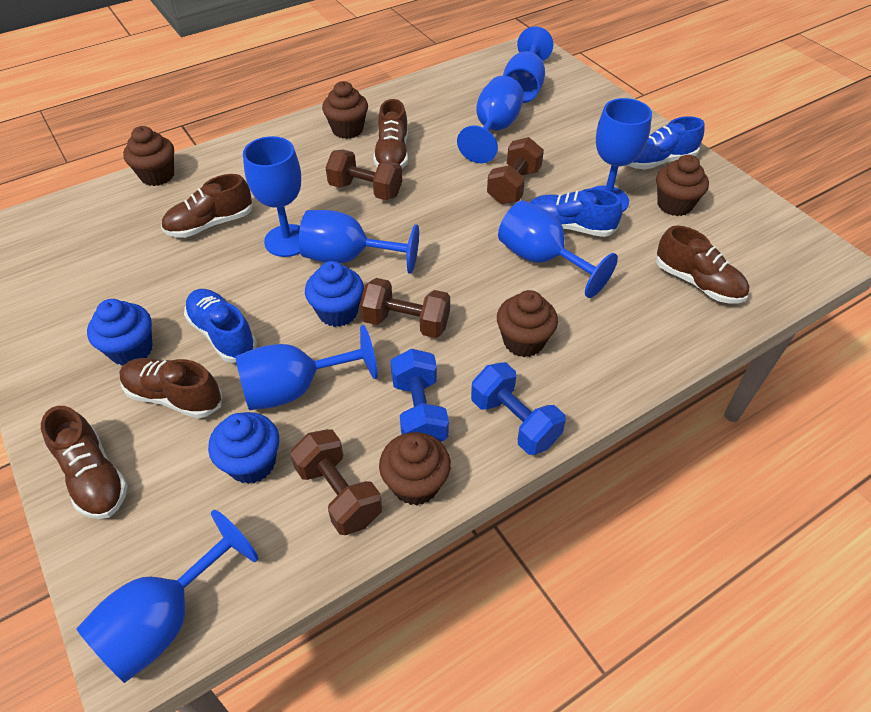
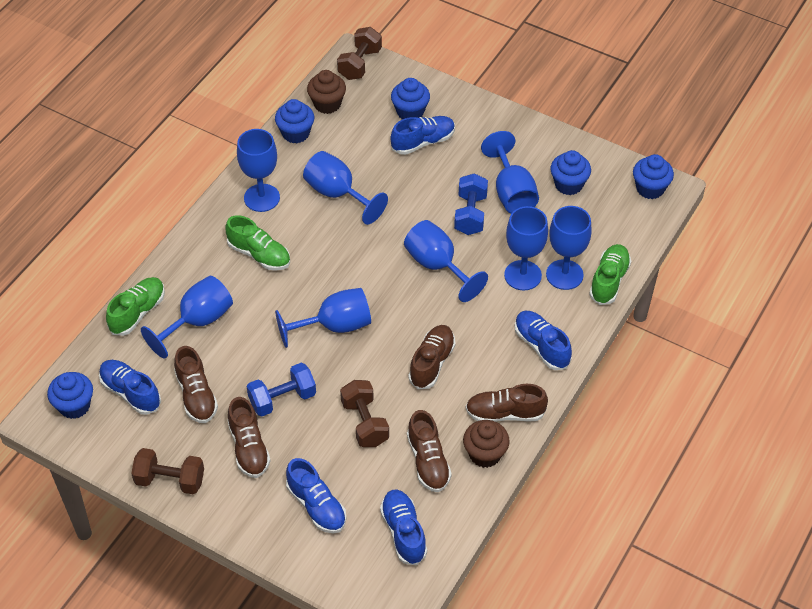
blue cupcake: [87,299,153,366] [208,412,279,484] [305,261,364,327] = 3 -> [47,372,93,419] [275,99,315,143] [391,78,430,119] [550,150,591,195] [633,154,674,199] = 5
blue shoe: [184,289,257,363] [530,188,623,237] [627,116,705,170] = 3 -> [99,360,161,415] [286,458,346,534] [380,490,427,566] [391,116,455,155] [515,311,572,370] = 5
brown cupcake: [123,126,174,186] [322,81,368,139] [379,432,451,505] [497,290,558,357] [656,155,709,216] = 5 -> [307,70,346,114] [463,420,510,468] = 2
brown dumbbell: [290,429,382,535] [326,149,402,200] [360,278,450,338] [487,137,544,204] = 4 -> [131,448,204,494] [337,27,382,80] [340,380,389,447] = 3
green shoe: none = 0 -> [106,277,165,336] [226,215,290,271] [589,244,631,305] = 3

